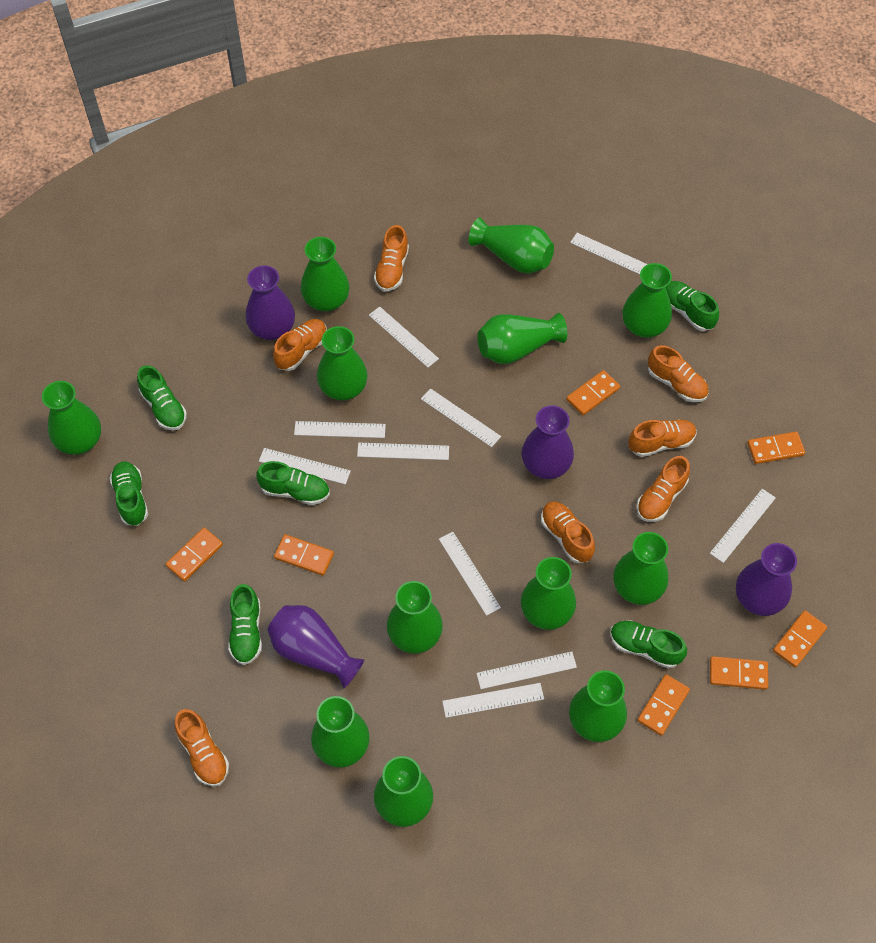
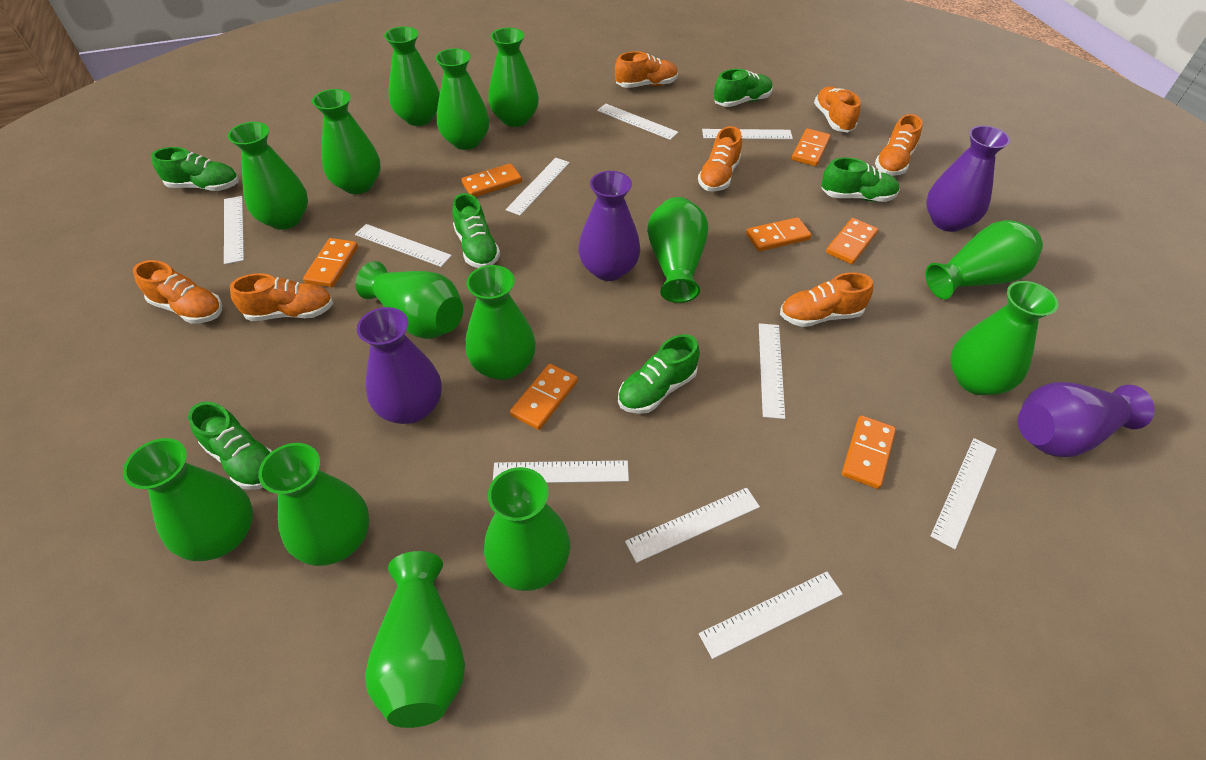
green vase: [42,381,101,455] [301,237,349,311] [311,696,370,768] [317,326,368,400] [374,756,433,827] [387,581,443,654] [469,218,554,274] [477,313,567,364] [521,557,576,630] [569,670,627,742] [613,532,668,605] [622,263,672,338] = 12 -> [123,438,253,561] [228,122,308,230] [259,443,369,566] [312,89,381,194] [356,261,463,339] [365,551,465,728] [384,26,440,126] [435,48,489,150] [465,265,536,380] [484,467,570,591] [488,28,539,127] [647,197,709,303] [925,220,1043,299] [950,281,1058,395] = 14

